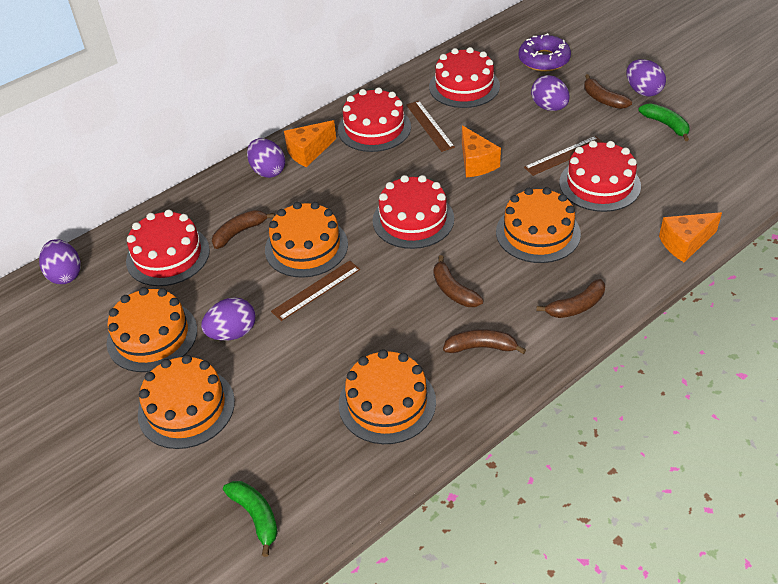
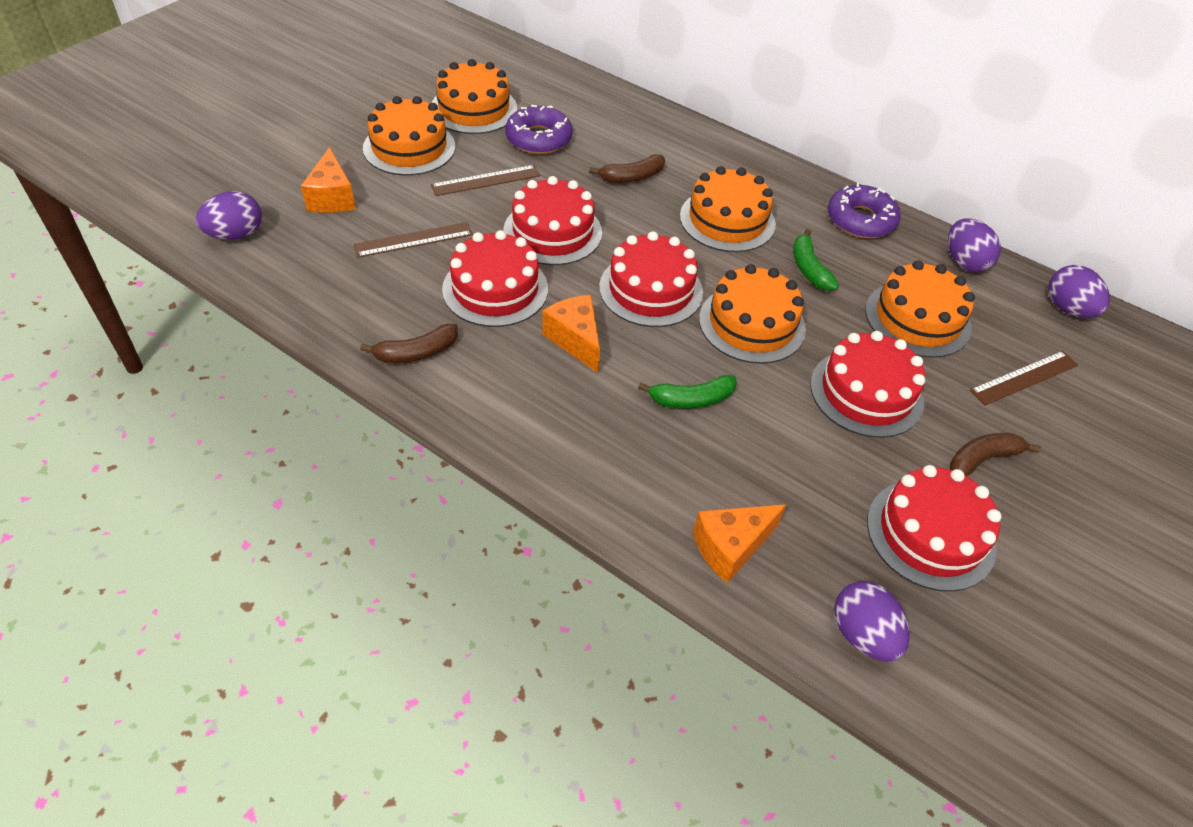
brown banana: [212,210,275,249] [434,255,484,307] [443,329,526,354] [536,279,605,318] [584,74,632,109] = 5 -> [360,324,458,363] [589,154,665,183] [950,433,1041,476] = 3
purple donut: [519,33,571,71] = 1 -> [505,105,573,154] [828,183,901,239] = 2
purple egg: [39,239,81,284] [201,298,255,341] [247,138,285,178] [531,75,570,111] [627,59,666,96] = 5 -> [196,191,262,240] [834,581,910,662] [948,218,1001,272] [1048,265,1110,318] = 4

